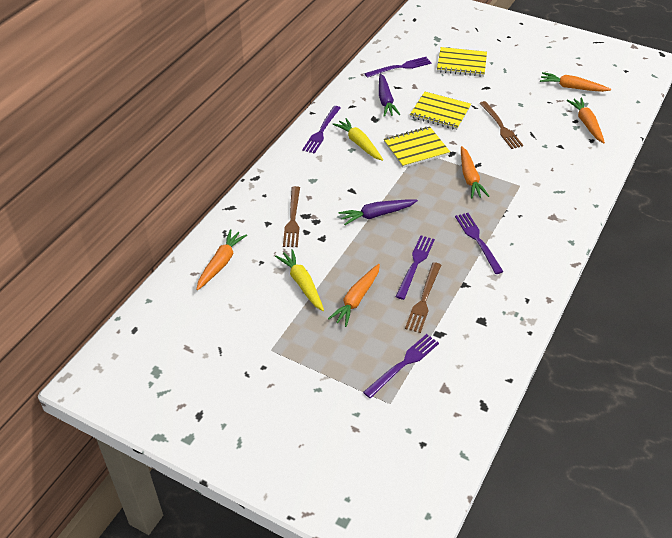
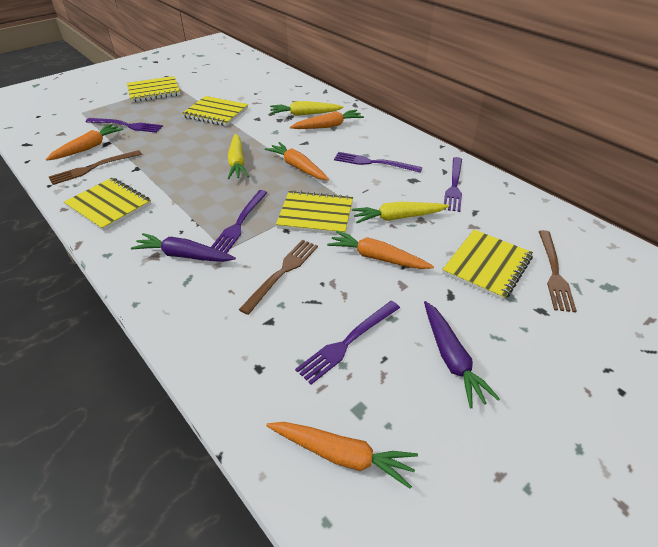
yellow carrot: [275,249,324,311] [333,118,383,161] = 2 -> [228,134,249,179] [270,101,344,116] [352,202,449,223] = 3
yellow notebook: [384,126,450,168] [410,92,471,130] [437,47,487,77] = 3 -> [64,178,151,231] [127,76,181,102] [181,96,248,126] [276,190,353,235] [442,230,533,300] = 5

